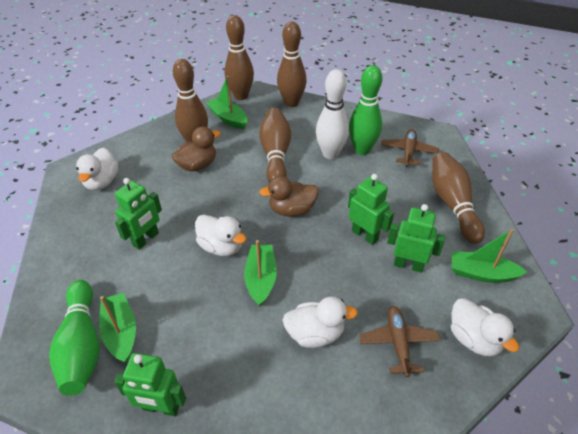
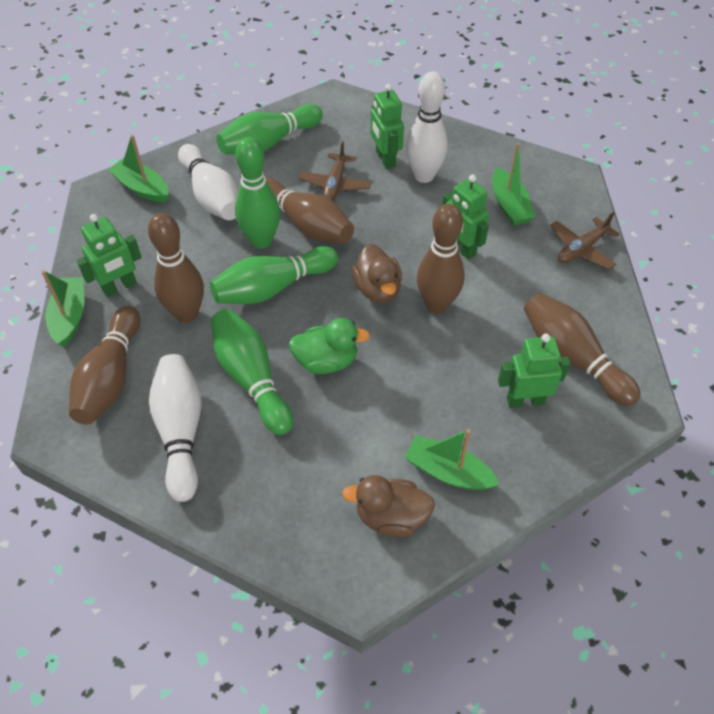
green bowling pin: [49,280,100,396] [349,65,382,155] = 2 -> [210,246,338,304] [211,309,293,435] [216,104,323,154] [235,137,280,249] = 4
green duck: none = 0 -> [289,318,370,374] = 1
white bowling pin: [316,69,349,159] = 1 -> [149,354,201,502] [178,144,238,220] [406,71,448,183] = 3
white duck: [76,147,118,190] [195,214,246,256] [283,297,358,348] [451,298,519,356] = 4 -> none = 0

